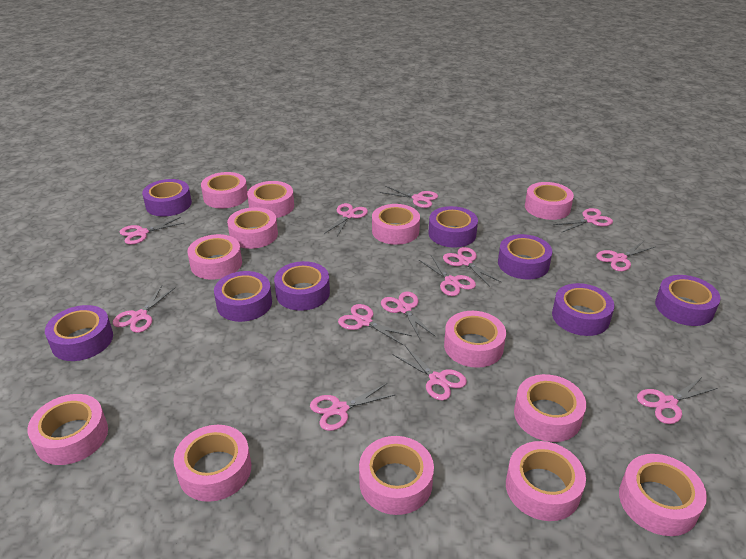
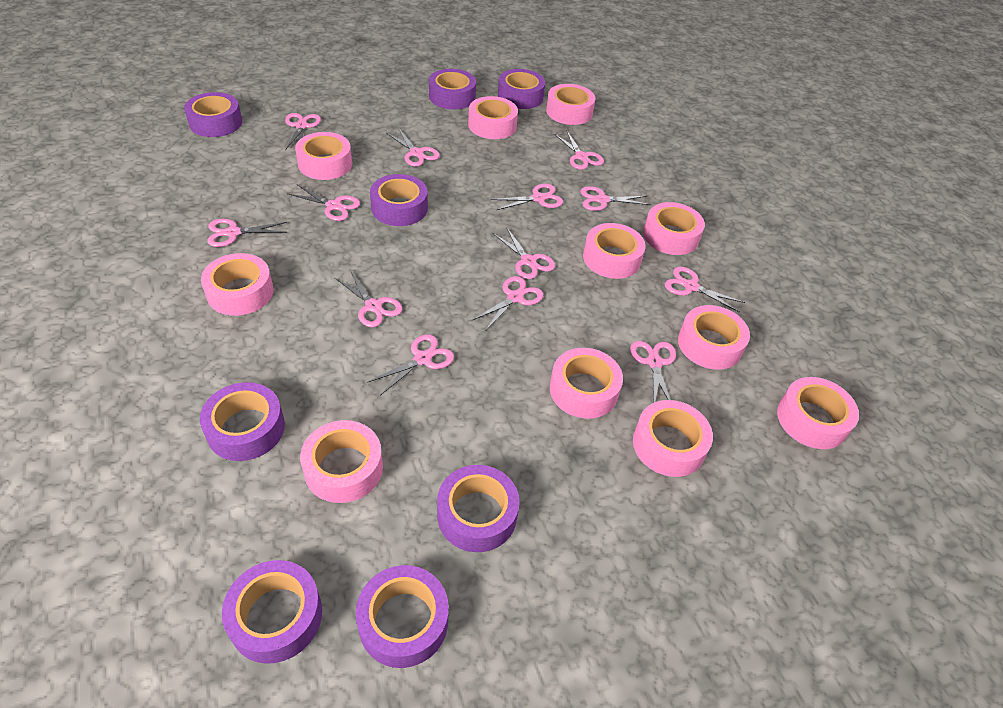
pink tape: [27,394,108,465] [174,425,251,502] [188,234,242,280] [201,172,248,208] [227,207,278,249] [247,181,294,218] [359,436,434,515] [372,204,420,245] [444,311,506,368] [506,441,586,521] [514,374,586,442] [525,182,574,220] [619,454,707,536] = 13 -> [201,253,273,316] [295,132,352,180] [300,420,383,503] [468,96,518,139] [546,84,595,125] [550,348,623,419] [583,223,646,279] [633,400,713,477] [643,202,705,255] [678,305,750,370] [777,377,859,449] = 11

